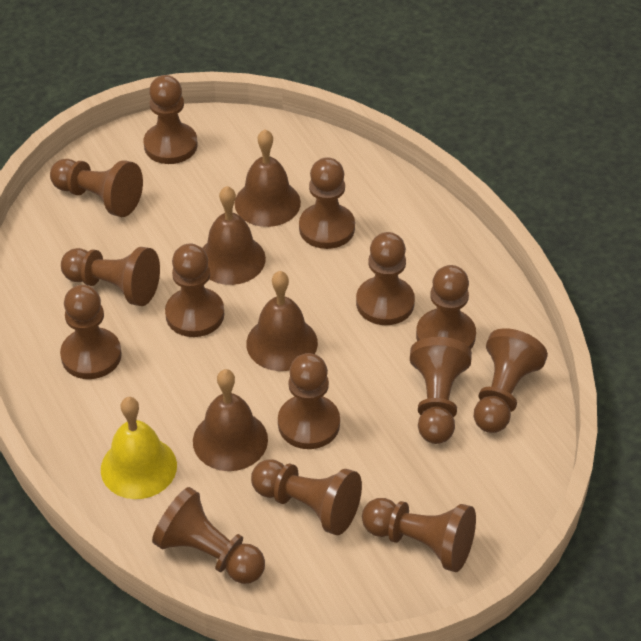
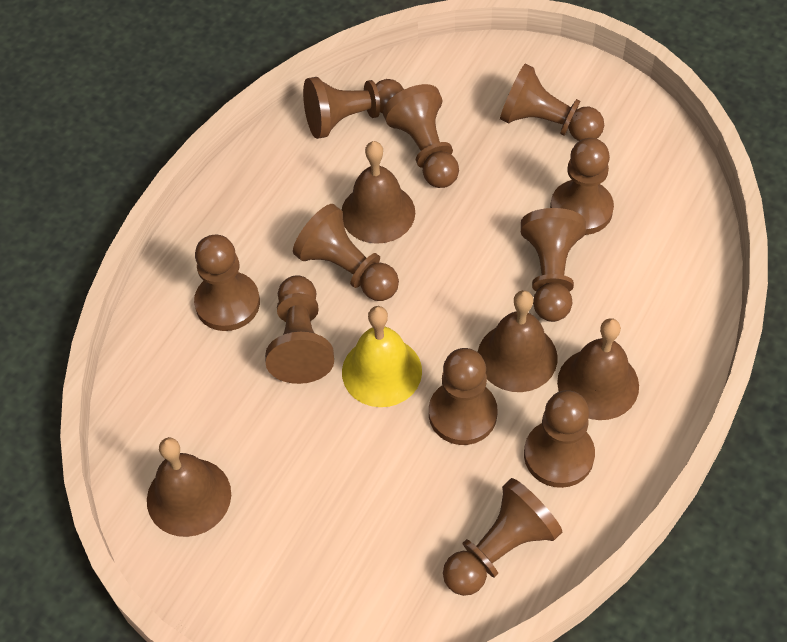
brown pawn: [50,159,143,217] [60,285,122,379] [61,247,160,306] [144,75,197,164] [152,487,265,584] [165,244,224,337] [251,459,362,535] [278,353,340,449] [299,157,355,249] [356,232,415,325] [362,498,476,572] [410,337,472,444] [416,265,476,349] [474,328,548,433] = 14 -> [194,235,260,331] [265,275,334,384] [293,204,399,301] [303,77,404,139] [383,84,459,188] [429,348,498,445] [443,478,562,596] [500,64,604,141] [521,208,586,322] [524,390,595,488] [550,138,614,235] = 11

